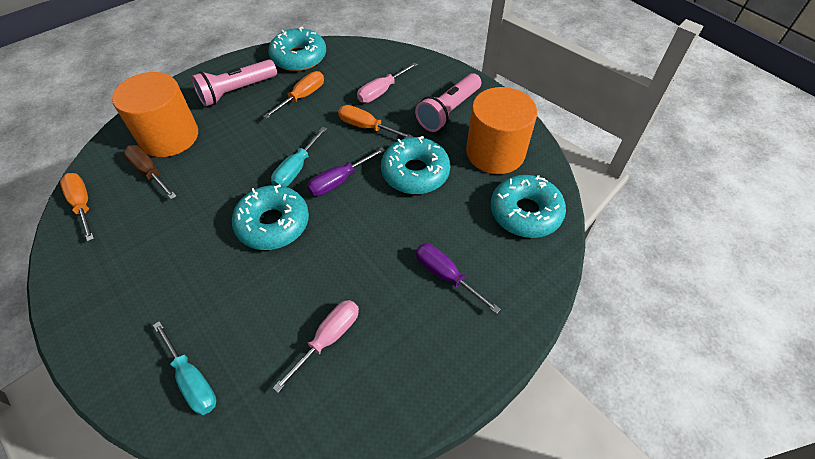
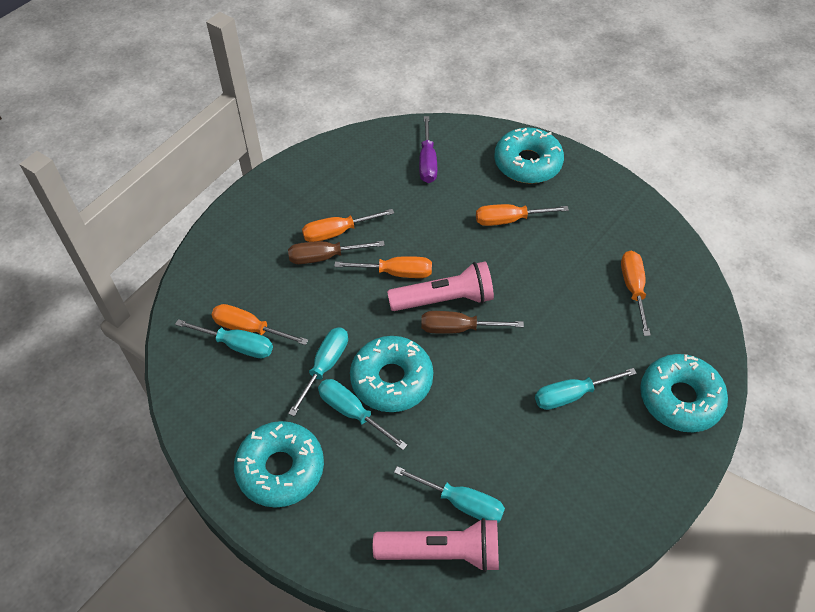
brown screwdriver: [123,145,177,200] = 1 -> [288,241,385,264] [421,311,524,334] = 2
orange cylinder: [112,72,198,157] [466,87,537,174] = 2 -> none = 0
orange screwdriver: [60,173,94,241] [263,71,324,119] [338,105,414,138] = 3 -> [211,304,308,345] [302,209,394,242] [334,256,432,278] [476,204,569,226] [621,251,651,336] = 5
pink screwdriver: [273,300,359,393] [357,62,418,103] = 2 -> none = 0
purple screwdriver: [307,147,385,196] [416,243,501,314] = 2 -> [419,116,437,183] = 1
turquoise screwdriver: [153,321,217,415] [271,127,327,187] = 2 -> [175,319,273,358] [288,327,348,416] [318,379,407,450] [394,466,505,523] [535,368,637,410] = 5

